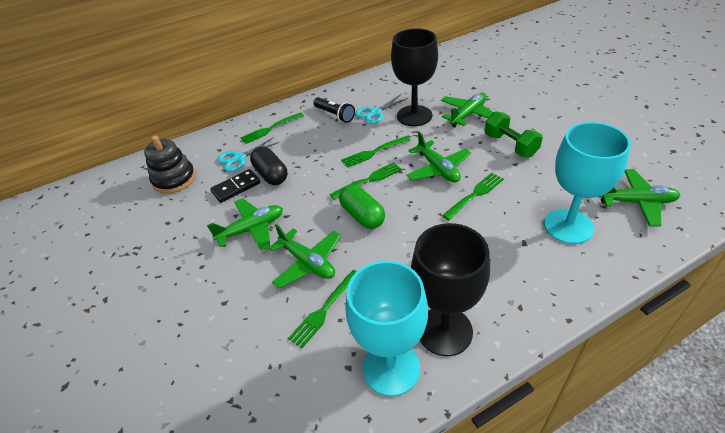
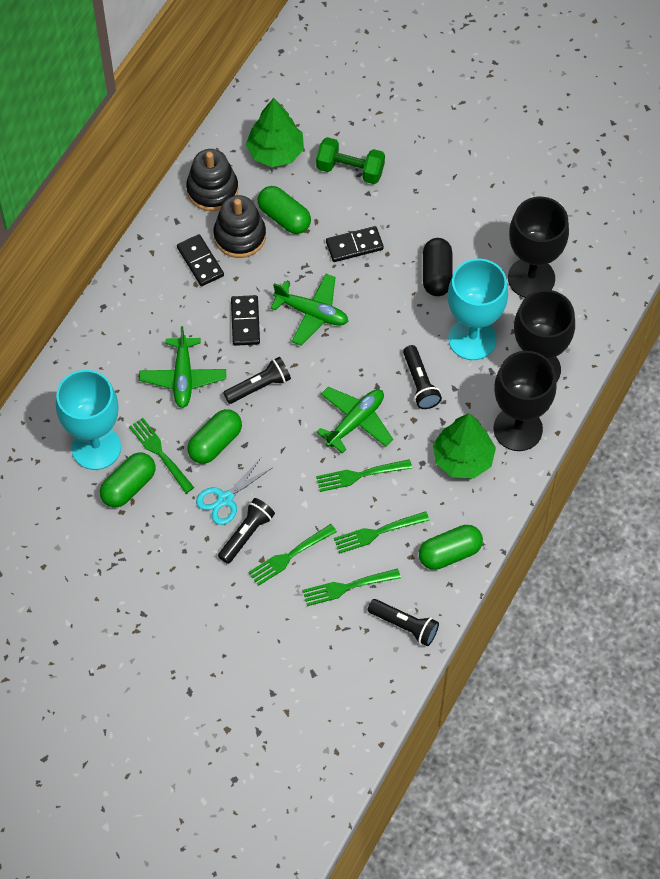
black domino: [210,169,260,203] = 1 -> [177,234,224,286] [231,295,260,346] [326,226,384,262] = 3
black flashlight: [313,97,355,123] = 1 -> [218,498,275,564] [223,357,291,404] [368,599,439,646] [403,345,442,409] = 4
black goblet: [391,28,438,126] [411,223,490,356] = 2 -> [493,351,557,451] [508,197,569,298] [514,290,575,383] = 3
black stacking toy: [144,136,196,194] = 1 -> [186,149,238,211] [213,195,266,258] = 2
green capsule: [339,185,385,229] = 1 -> [100,452,155,508] [187,409,242,464] [258,186,311,234] [419,525,483,570] = 4
green plane: [207,198,283,251] [269,224,341,288] [406,132,471,183] [441,92,494,127] [599,169,680,227] = 5 -> [139,326,226,408] [270,274,348,346] [316,387,393,454] = 3
green tree: none = 0 -> [246,98,304,167] [433,413,496,479] = 2
turquoise scissors: [217,137,279,172] [355,94,408,124] = 2 -> [196,458,272,525] = 1

